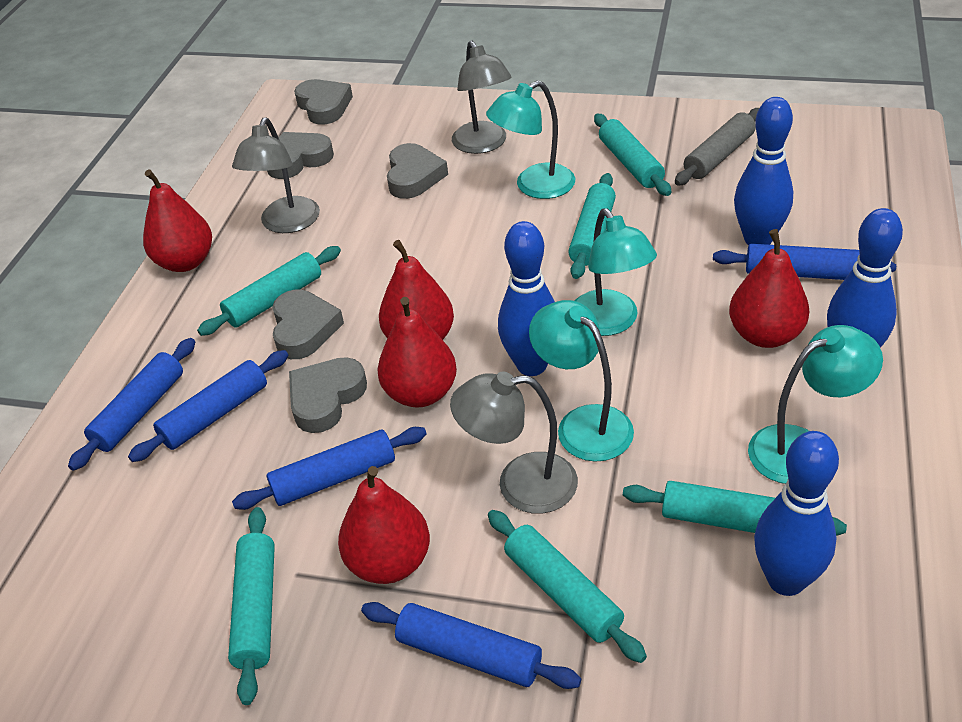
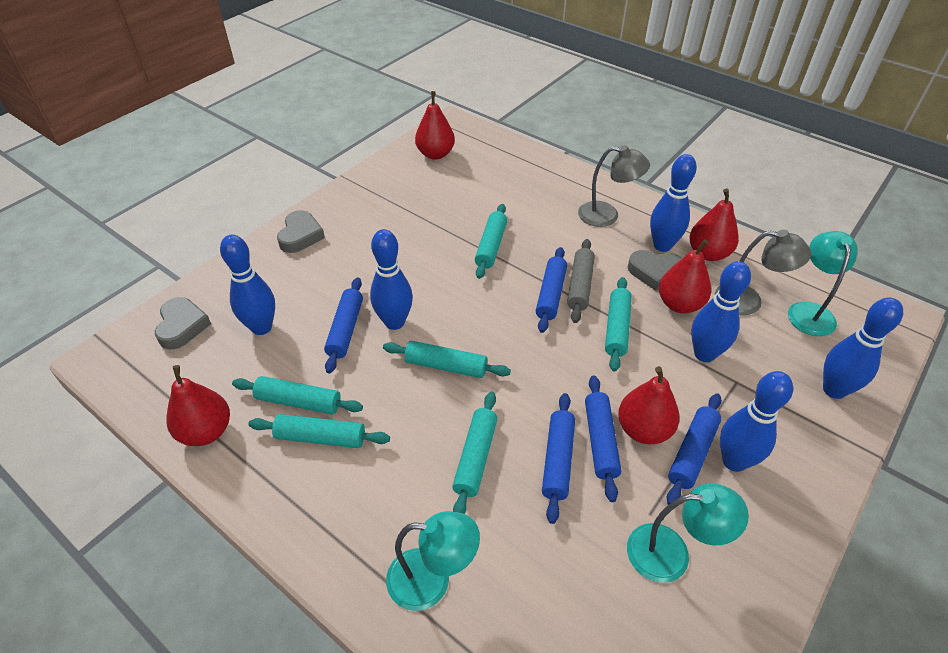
blue bowling pin: [498,221,555,376] [734,97,793,245] [754,431,839,596] [827,208,903,348] = 4 -> [220,235,275,335] [370,229,413,330] [650,154,697,252] [691,261,751,362] [720,371,793,472] [823,298,903,399] = 6
grey heart: [267,132,334,179] [272,290,344,359] [289,357,367,433] [294,79,353,125] [387,143,448,199] = 5 -> [155,297,211,350] [277,210,325,253] [628,250,682,291] = 3
grey lamp: [232,117,320,233] [450,372,578,514] [452,41,511,154] = 3 -> [578,145,650,227] [715,230,812,315] = 2
turquoise lamp: [486,80,575,199] [529,300,634,462] [575,208,657,336] [748,325,883,484] = 4 -> [386,511,480,611] [627,483,749,583] [788,231,858,336] = 3

